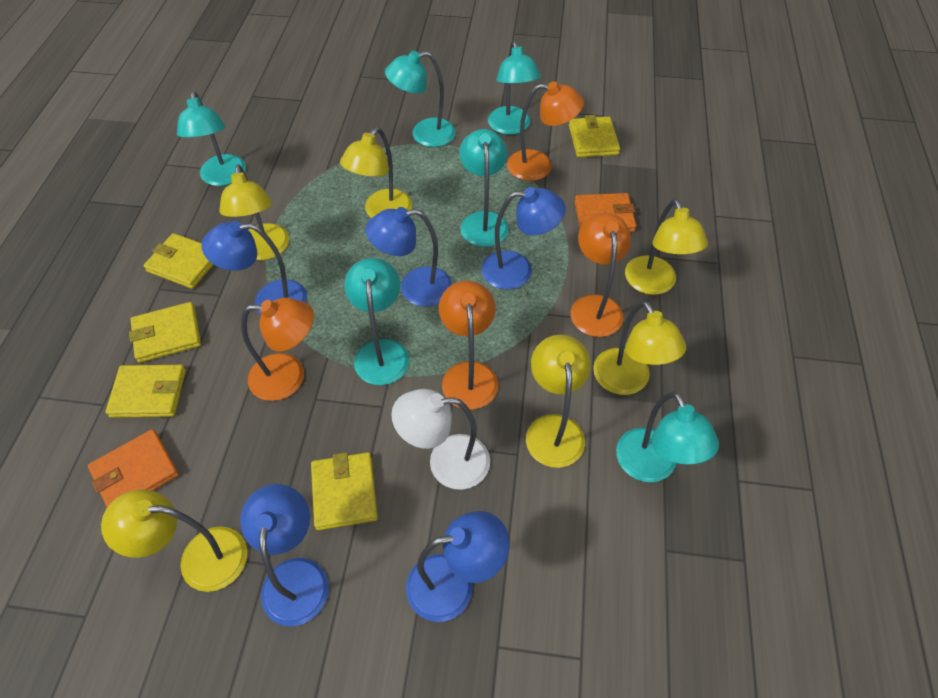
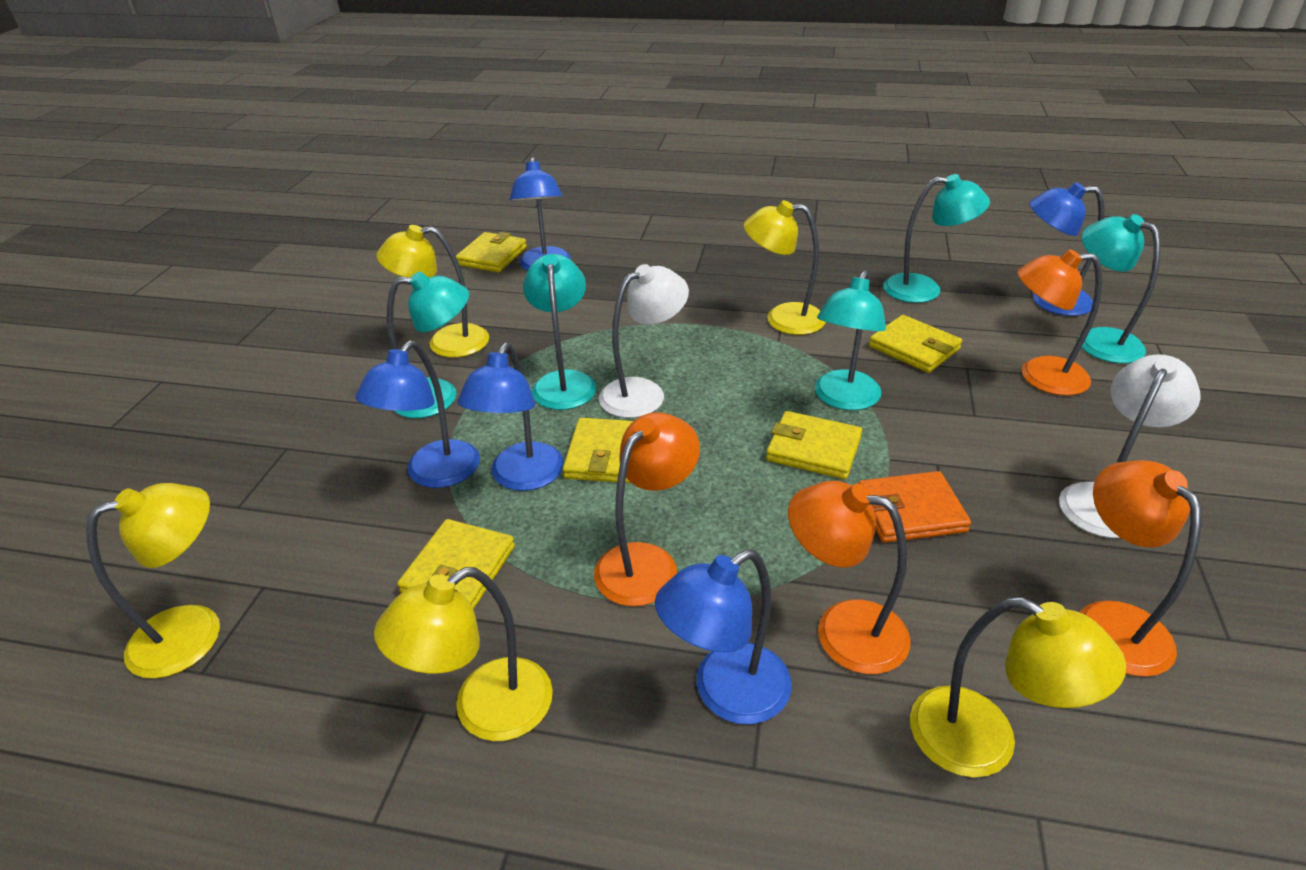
orange wallet: [88,429,179,507] [574,193,636,232] = 2 -> [858,471,971,543] = 1
turquoise lamp: [177,91,246,186] [344,258,410,385] [385,51,456,147] [459,129,509,247] [488,40,541,135] [616,392,719,482] = 6 -> [387,271,469,418] [523,254,596,410] [815,270,886,410] [883,174,990,303] [1078,214,1161,363] = 5
white lamp: [391,389,490,490] = 1 -> [599,264,689,418] [1059,354,1200,538] = 2
yellow lamp: [101,489,247,592] [219,164,289,260] [340,127,412,218] [526,335,591,468] [593,301,686,395] [625,199,708,295] = 6 -> [86,483,220,679] [374,567,553,741] [376,225,489,358] [744,200,826,335] [910,597,1126,777] = 5

